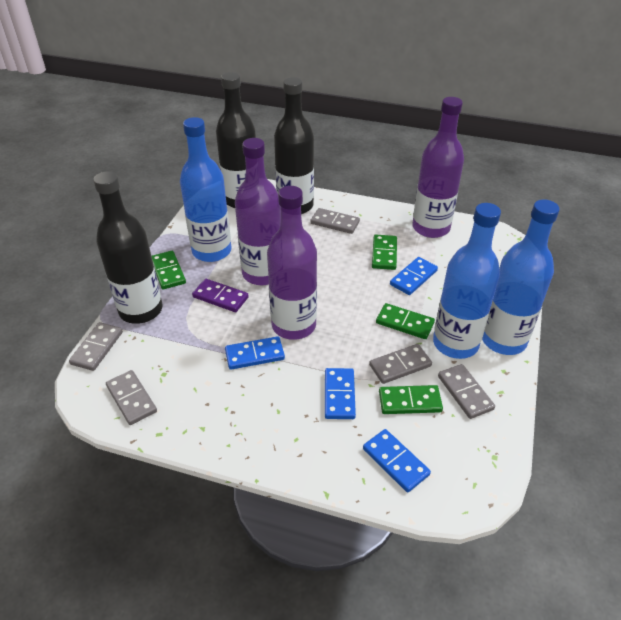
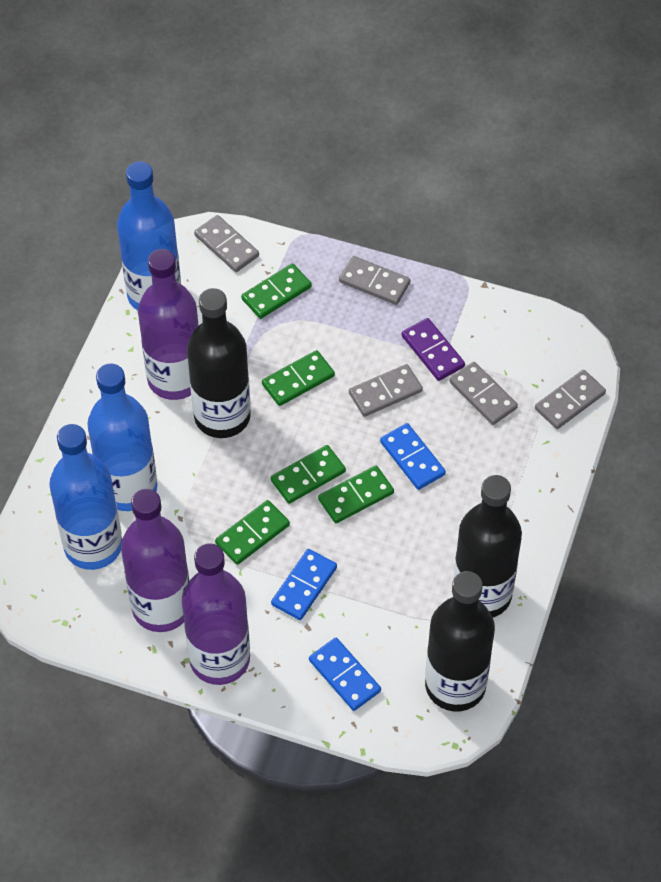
blue domino: [225,336,285,370] [325,368,356,419] [363,429,431,492] [390,257,438,295] = 4 -> [271,549,337,620] [309,638,381,711] [380,423,446,490] = 3
green domino: [152,251,186,290] [372,235,397,270] [376,303,435,339] [379,385,443,414] = 4 -> [215,500,290,565] [241,263,312,319] [262,350,335,406] [271,445,346,504] [318,466,394,523] = 5

